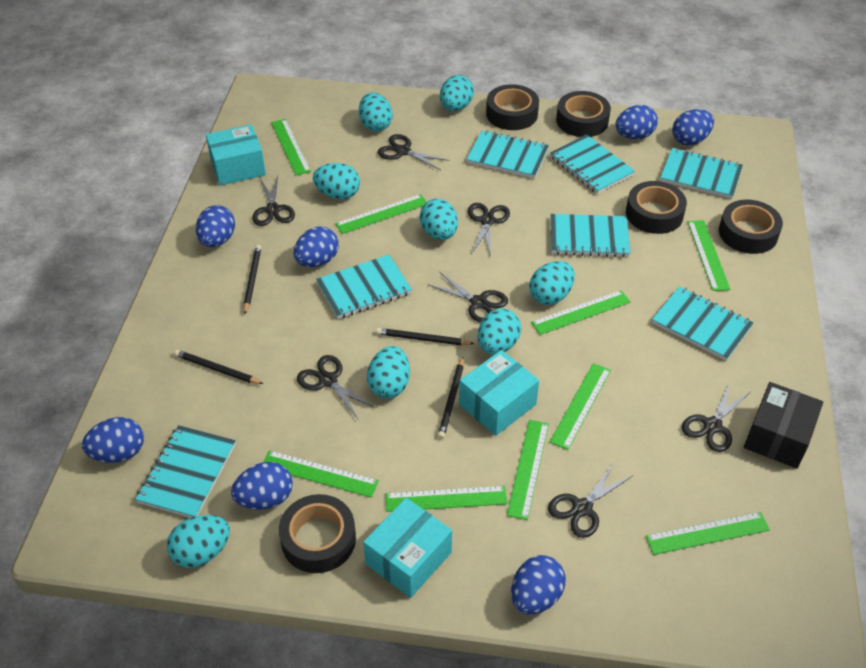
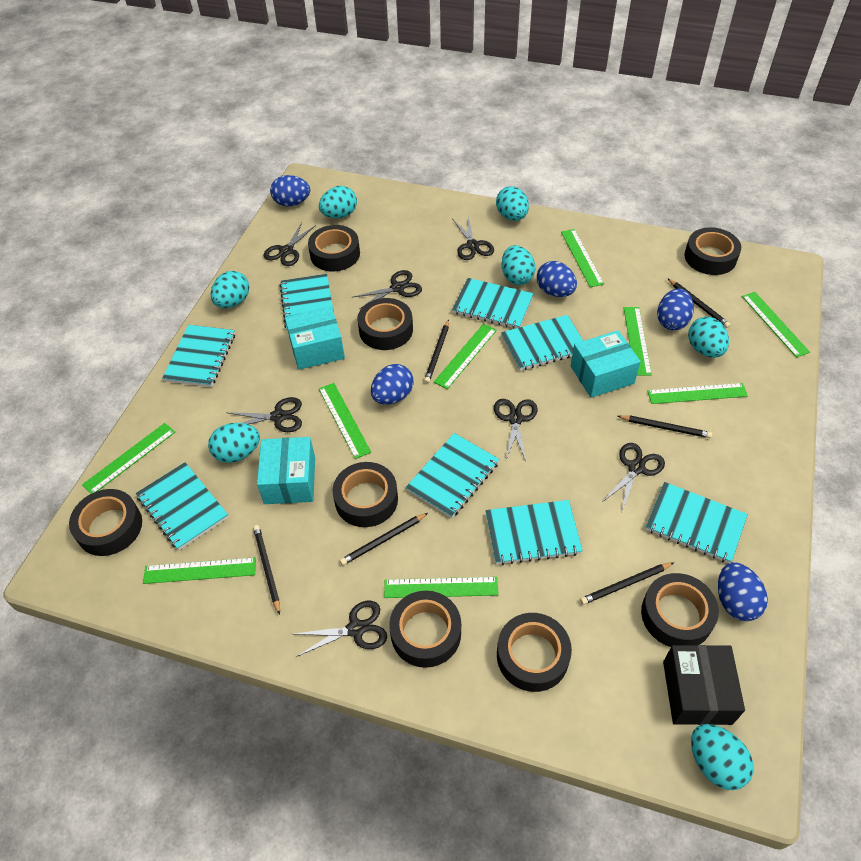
black pencil: [174,350,263,384] [244,245,261,314] [376,328,474,345] [438,357,464,439] = 4 -> [253,525,280,615] [340,513,428,565] [424,319,449,383] [580,562,674,605] [618,415,712,438] [667,278,731,328] = 6
black tape: [279,494,356,573] [486,84,539,130] [556,91,611,137] [626,181,687,234] [719,200,783,254] = 5 -> [69,489,142,556] [308,225,360,271] [332,462,398,527] [357,298,413,350] [389,591,461,668] [497,613,572,692] [641,573,719,647] [684,227,741,275] = 8
blue egg: [82,417,144,463] [196,205,235,247] [231,462,293,510] [294,226,339,267] [511,555,566,615] [615,105,658,139] [672,109,714,146] = 7 -> [270,175,310,206] [371,364,414,405] [537,261,577,297] [657,288,694,330] [718,562,768,621] = 5
turquoise egg: [167,515,230,568] [313,163,360,199] [359,92,392,132] [367,346,410,398] [420,199,458,240] [440,75,474,111] [478,308,521,355] [529,261,575,305] = 8 -> [208,423,260,463] [211,271,249,308] [319,186,357,218] [496,186,529,221] [502,245,535,285] [688,317,729,358] [691,724,754,790] = 7
turquoise notebook: [135,425,236,518] [316,254,412,319] [466,130,549,179] [550,134,635,194] [551,214,630,257] [652,286,754,361] [660,148,743,199] = 7 -> [136,462,228,550] [162,325,235,387] [280,274,334,331] [406,433,499,518] [452,278,534,329] [485,500,583,565] [501,315,583,371] [646,482,748,563] = 8

